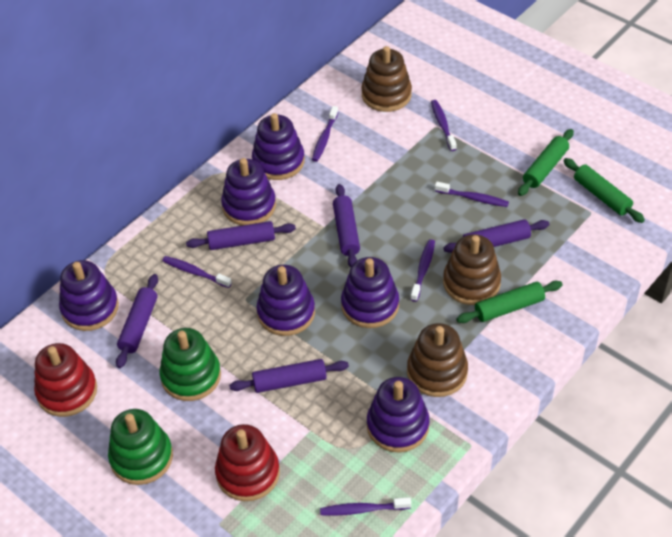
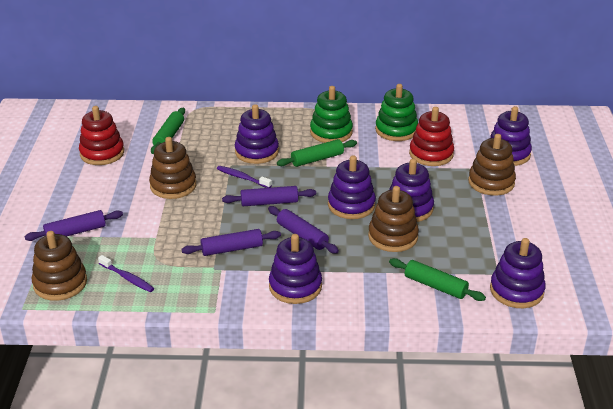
brown stacking toy: [361,46,412,112] [407,323,468,397] [443,234,501,305] = 3 -> [32,231,87,301] [149,137,196,199] [368,186,419,252] [468,134,516,196] = 4
purple rolling pin: [116,274,158,368] [186,221,296,250] [229,359,349,393] [333,184,360,267] [444,219,549,253] = 5 -> [24,210,123,241] [181,229,281,256] [222,186,316,206] [268,206,339,254] = 4
purple toothbrush: [162,256,232,288] [312,106,338,162] [320,497,411,516] [410,239,435,302] [431,100,457,151] [435,182,509,207] = 6 -> [98,255,154,292] [217,166,272,188] = 2

